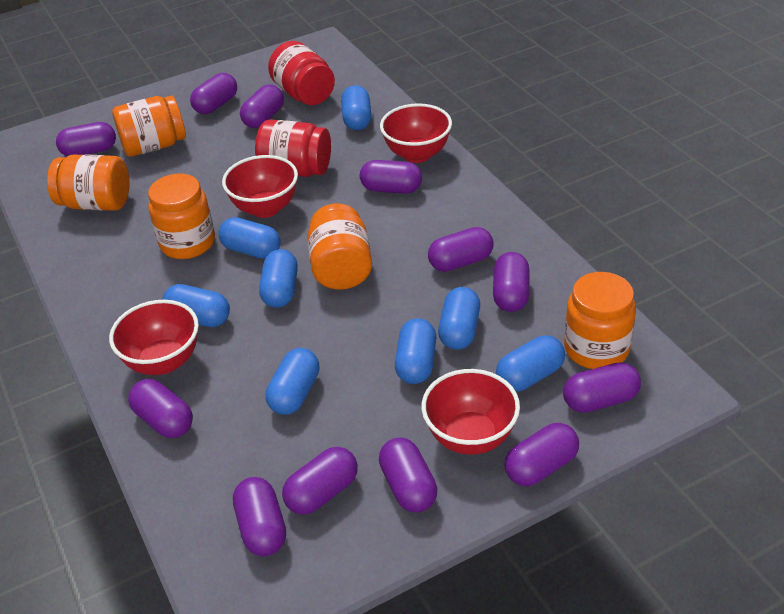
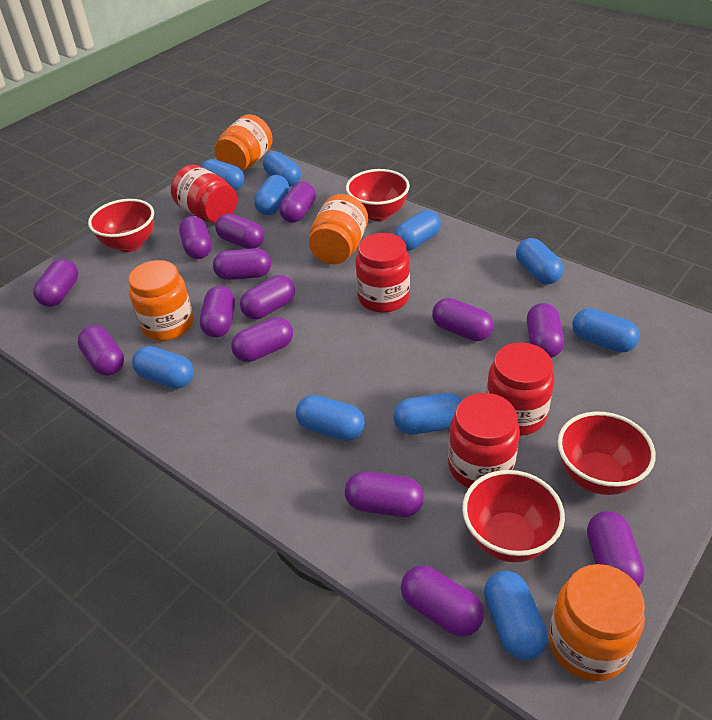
blue capsule: [162,284,230,327] [218,217,281,259] [259,249,298,308] [266,348,319,415] [341,85,371,130] [395,318,436,384] [438,287,480,350] [496,335,565,392] = 8 -> [132,346,194,388] [201,159,244,190] [254,175,289,215] [263,151,301,187] [296,395,365,441] [393,393,462,434] [394,210,441,250] [484,570,548,660] [516,238,563,284] [572,308,640,353] = 10
orange jar: [47,155,129,211] [112,95,186,157] [148,174,215,259] [308,203,372,290] [564,272,636,369] = 5 -> [128,260,193,341] [214,114,273,171] [309,194,368,264] [549,564,645,681] = 4
purple capsule: [56,122,116,156] [128,379,193,438] [190,73,237,114] [233,477,286,556] [240,85,284,128] [282,447,358,515] [360,160,422,194] [379,438,437,513] [428,227,493,272] [493,252,530,312] [504,423,579,486] [563,362,641,413] = 12 -> [33,259,78,307] [78,326,124,376] [179,216,212,259] [200,286,235,337] [213,248,271,280] [215,213,264,249] [231,317,293,362] [240,275,295,319] [279,182,316,223] [345,472,424,517] [401,565,484,637] [432,298,493,341] [527,303,564,358] [587,511,645,587] = 14
red jar: [255,119,331,177] [268,41,335,105] = 2 -> [171,165,237,223] [356,233,410,313] [448,393,520,488] [486,342,555,436] = 4

